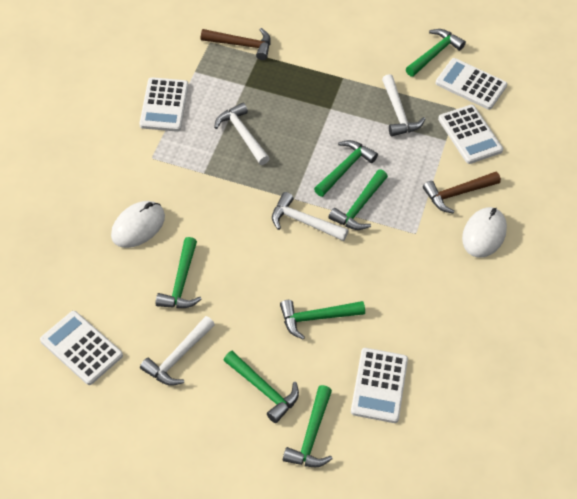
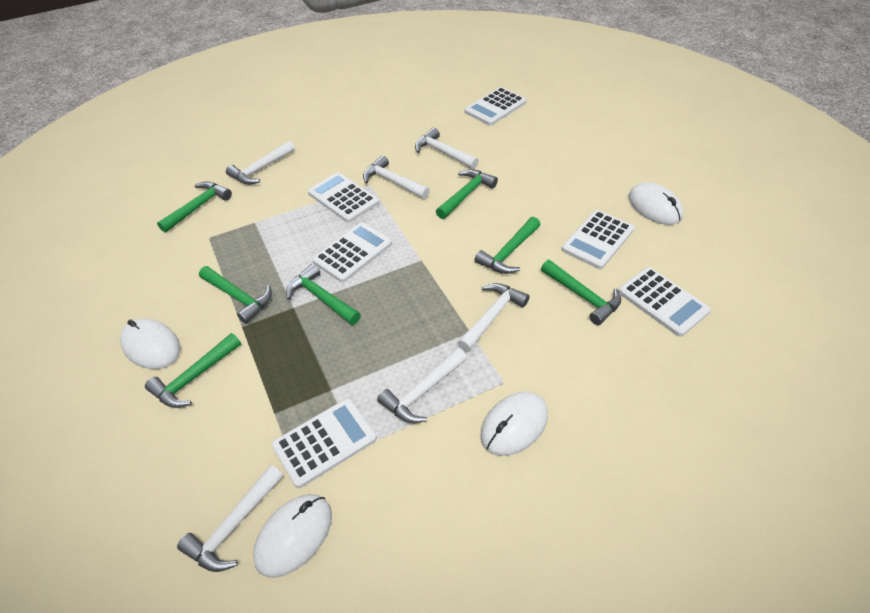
brown hammer: [201,28,271,60] [423,172,501,213] = 2 -> none = 0
white calculator: [40,311,123,385] [140,77,188,132] [351,348,408,423] [436,58,507,110] [438,105,503,164] = 5 -> [272,398,377,488] [308,172,379,223] [312,222,392,282] [465,87,527,126] [562,210,634,269] [619,267,711,337] = 6
white hammer: [140,316,215,386] [214,103,270,165] [272,192,349,241] [382,74,425,136] = 4 -> [177,465,283,572] [226,141,295,185] [363,155,430,199] [377,348,467,423] [415,128,479,169] [458,283,529,352] = 6
white mouse: [111,201,165,248] [462,207,507,258] = 2 -> [120,318,180,369] [253,494,332,578] [480,392,548,456] [628,183,683,225] = 4

